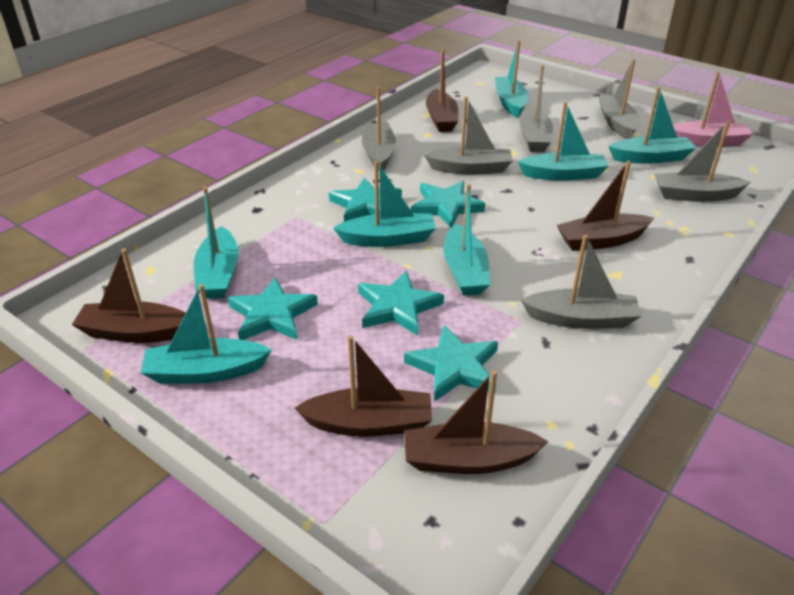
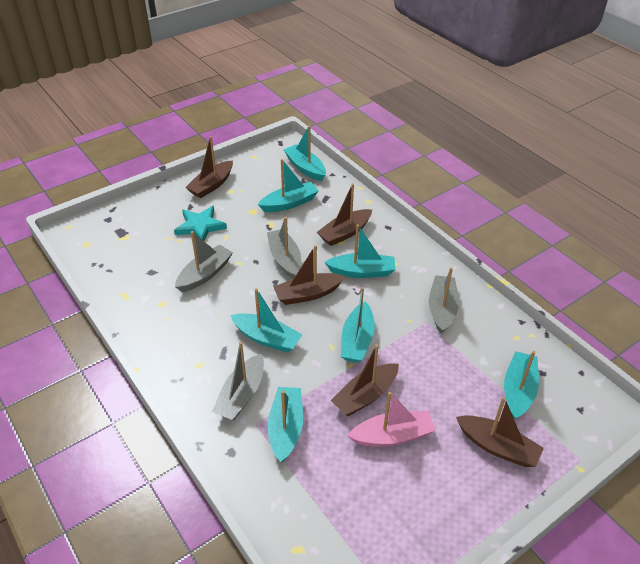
grey boat: [362,86,396,171] [424,97,513,175] [519,65,553,152] [521,235,641,329] [598,59,639,139] [654,121,751,202] = 6 -> [175,231,233,292] [212,342,264,421] [267,217,301,279] [429,267,459,334] = 4
turquoise star: [228,277,318,340] [329,177,402,222] [358,271,444,336] [404,325,498,402] [411,181,485,227] = 5 -> [174,206,227,241] = 1

